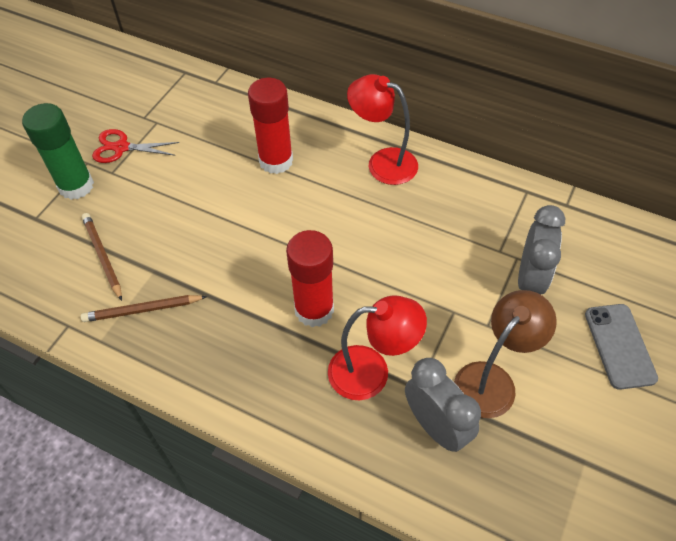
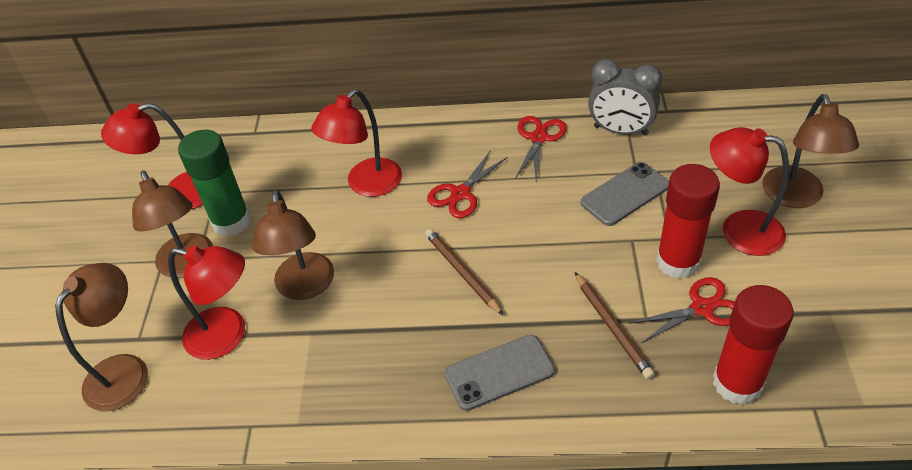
brown lamp: [454,290,557,418] = 1 -> [55,263,148,411] [132,170,213,278] [252,190,334,300] [762,94,859,208] = 4
grey clock: [405,358,481,452] [518,205,565,295] = 2 -> [588,59,662,136] = 1
grey phone: [585,304,658,390] = 1 -> [445,335,555,411] [581,162,669,226] = 2
red lamp: [328,295,427,400] [347,74,418,185] = 2 -> [101,103,203,209] [168,245,245,360] [311,89,402,197] [710,127,789,256] = 4
red scissors: [92,129,179,163] = 1 -> [427,150,507,218] [515,116,567,180] [628,277,735,343] = 3

